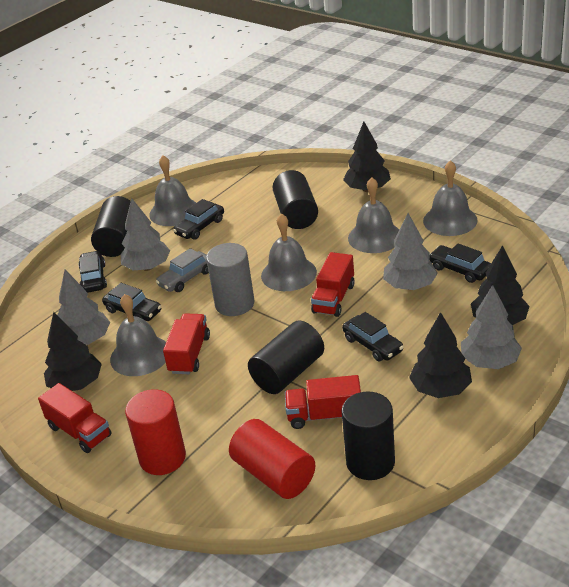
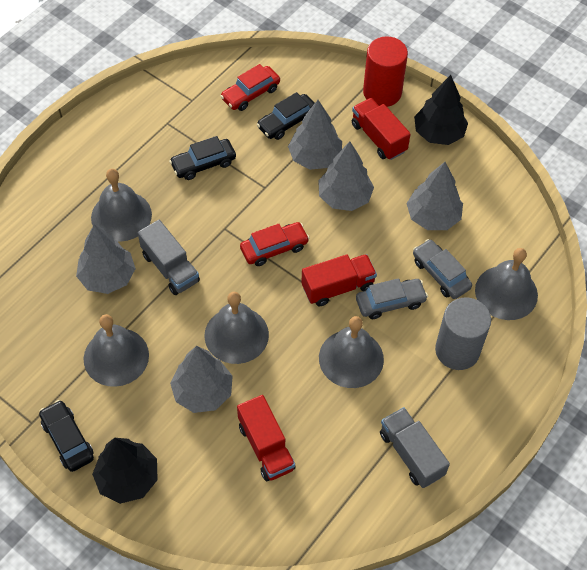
black car: [78,251,107,293] [102,283,162,321] [173,199,224,239] [342,312,404,362] [430,244,491,283] = 5 -> [39,400,94,472] [169,136,236,180] [257,92,315,140] = 3
black cylinder: [91,196,131,257] [248,321,324,394] [272,170,318,229] [341,392,395,480] = 4 -> none = 0
black tree: [44,312,102,391] [343,121,391,192] [409,312,472,398] [471,245,530,325] = 4 -> [92,438,158,504] [414,75,468,145] = 2
grey car: [156,248,209,292] = 1 -> [356,278,428,319] [413,239,472,299] = 2
grey tree: [57,269,110,345] [120,198,170,271] [383,213,438,290] [461,285,522,369] = 4 -> [76,224,136,294] [170,346,233,413] [288,100,342,170] [318,141,374,211] [407,162,463,230] = 5
grey truck: none = 0 -> [138,220,200,295] [380,407,450,488] = 2
red car: none = 0 -> [220,64,280,111] [240,222,309,266] = 2
red cylinder: [125,389,186,475] [229,419,316,499] = 2 -> [363,36,408,107] = 1
red truck: [38,383,112,453] [163,313,210,374] [285,375,361,429] [311,252,355,317] = 4 -> [237,395,296,481] [301,254,377,306] [352,98,410,160] = 3

